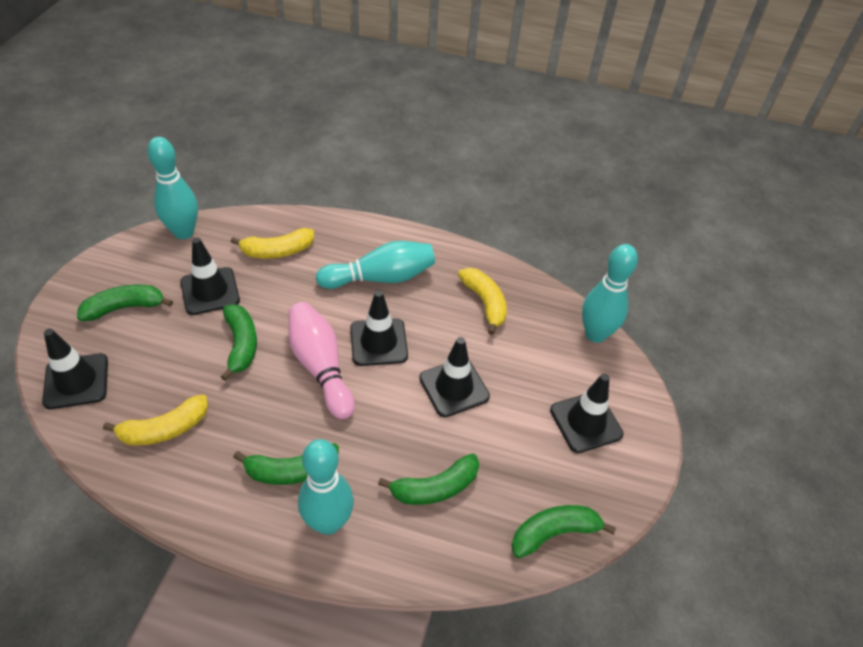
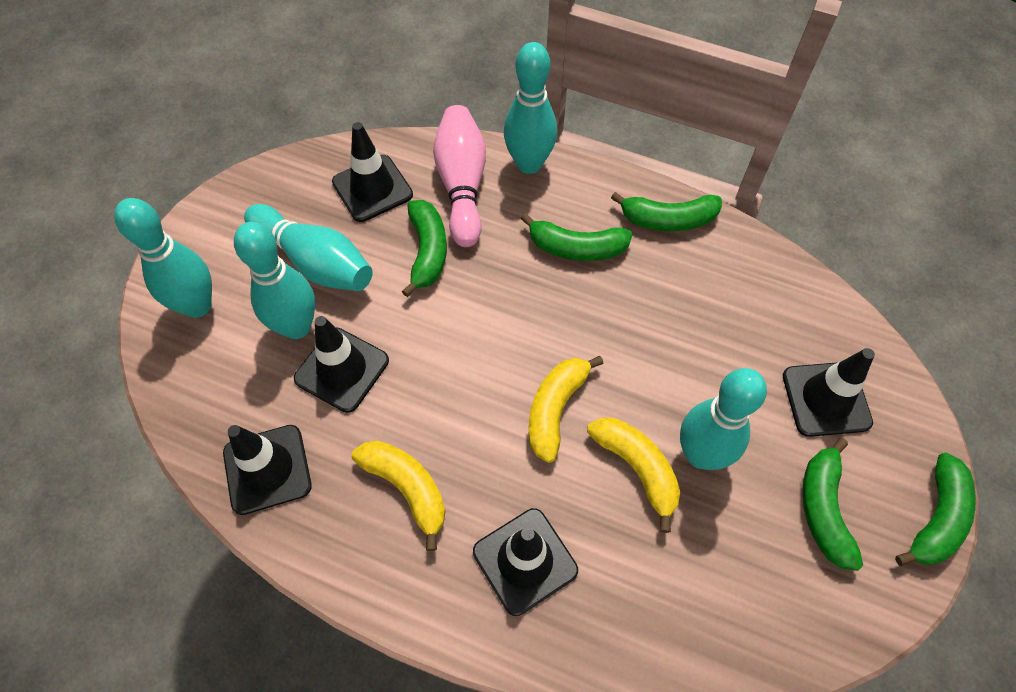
turquoise bowling pin: [147,137,198,239] [298,439,354,535] [316,241,435,289] [582,244,638,343] = 4 -> [114,198,212,318] [234,222,316,339] [244,204,373,291] [504,42,557,174] [680,368,767,470] = 5

